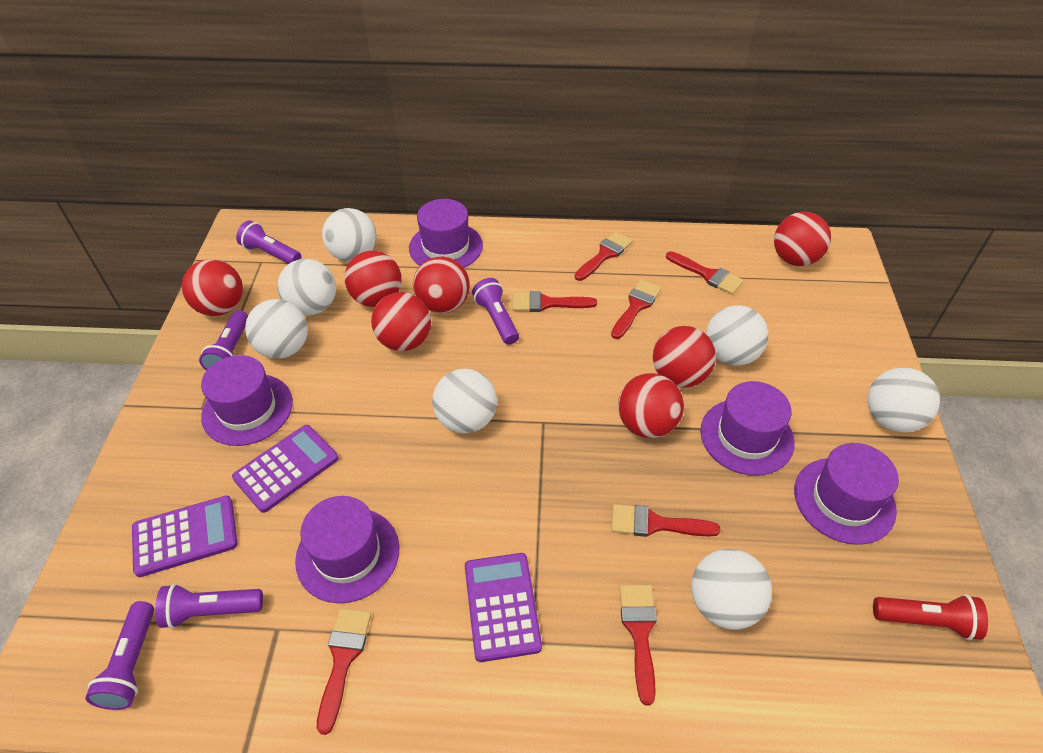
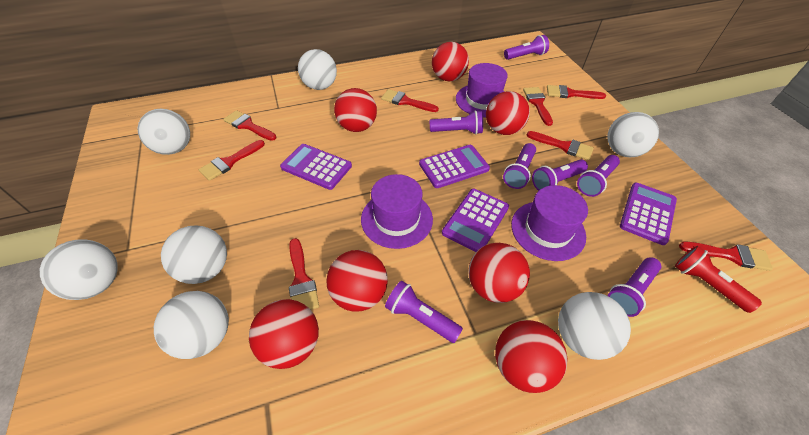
purple calculator: [132,496,238,577] [232,425,338,513] [465,553,542,662] = 3 -> [280,144,352,190] [419,145,490,188] [442,189,509,252] [620,183,677,245] = 4
purple flashlight: [85,601,154,710] [155,584,263,629] [199,310,248,371] [236,220,301,264] [472,278,519,345] = 5 -> [385,281,463,343] [429,110,483,135] [503,143,536,189] [504,35,549,60] [532,159,588,191] [577,155,620,197] [608,257,661,317] = 7
purple hat: [201,355,293,446] [295,496,399,603] [409,199,483,268] [700,381,795,476] [794,443,899,545] = 5 -> [361,174,433,249] [456,63,508,118] [511,185,588,261] = 3
red brush: [317,608,371,735] [512,291,597,312] [575,231,633,281] [611,279,662,339] [611,504,720,537] [619,585,657,705] [666,251,744,295] = 7 -> [199,140,265,181] [223,110,276,141] [289,238,319,310] [381,89,439,112] [523,87,553,126] [527,131,594,160] [547,85,606,99] [679,242,773,271] = 8

